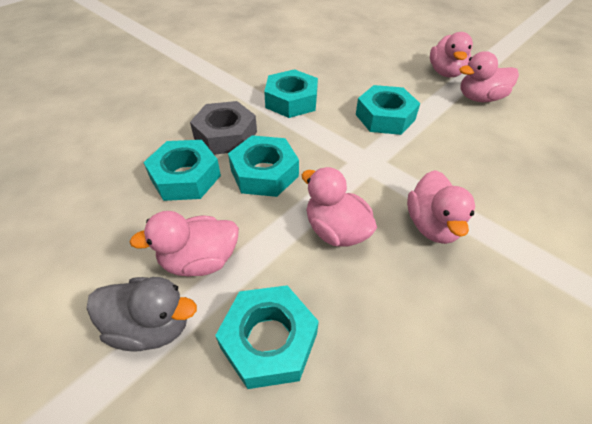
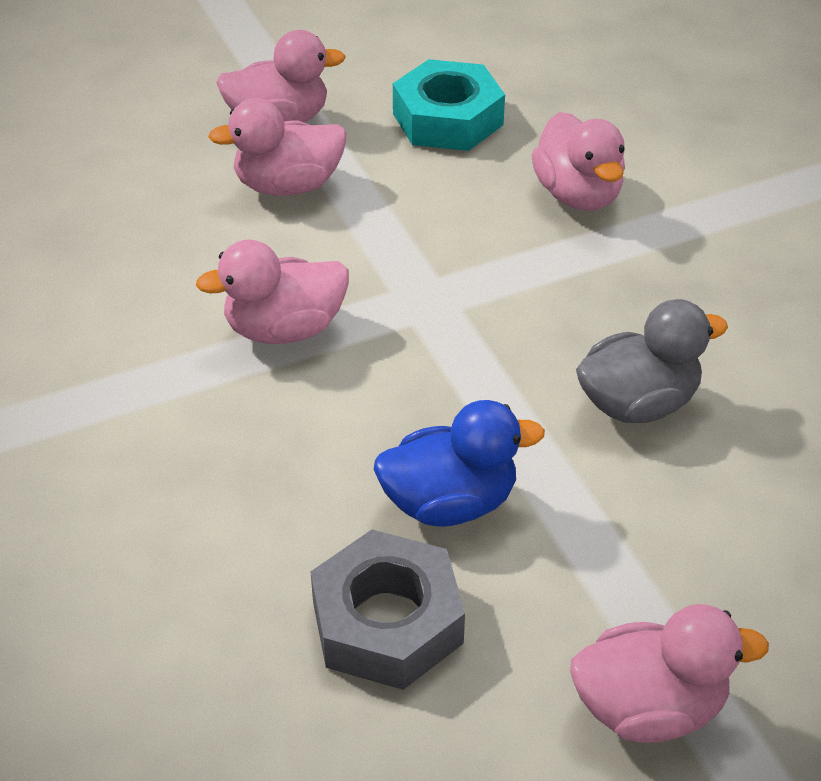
blue duck: none = 0 -> [374,400,545,527] = 1
turquoise nut: [143,140,221,201] [215,285,319,389] [228,135,299,197] [264,69,318,118] [356,85,420,135] = 5 -> [393,59,505,151] = 1

